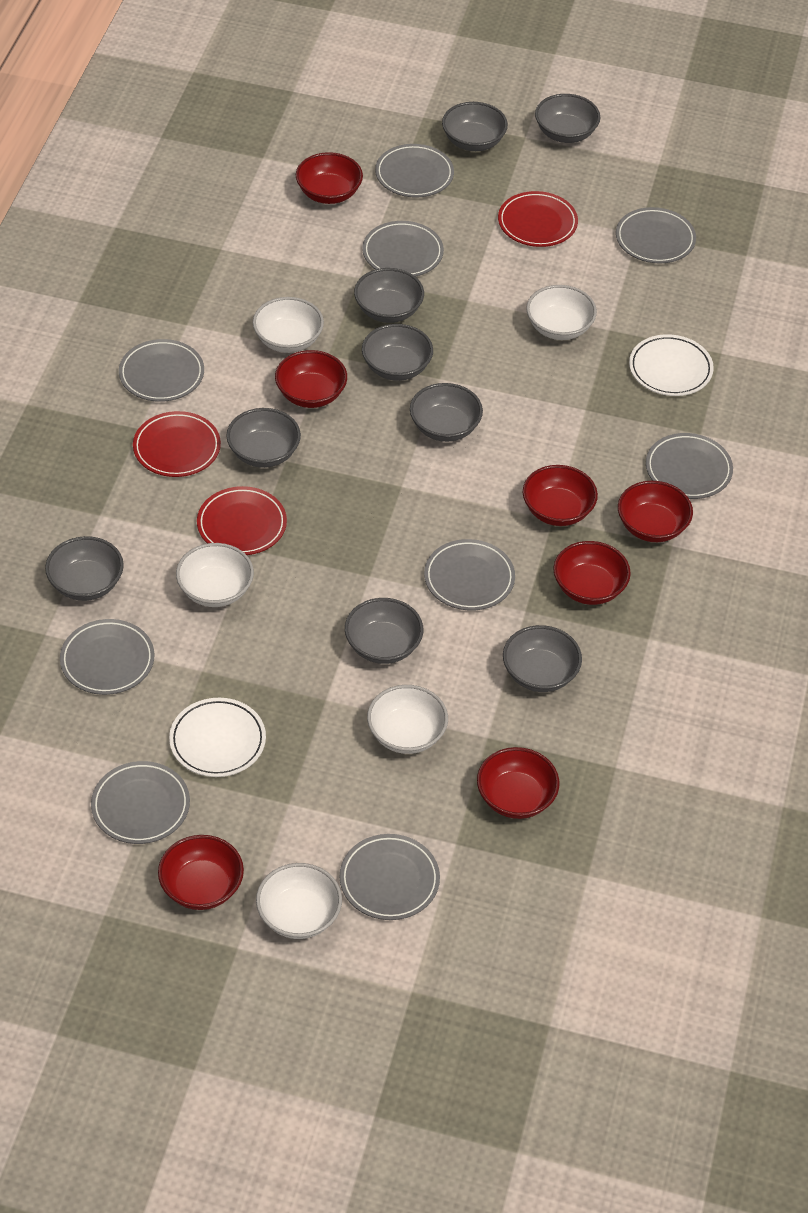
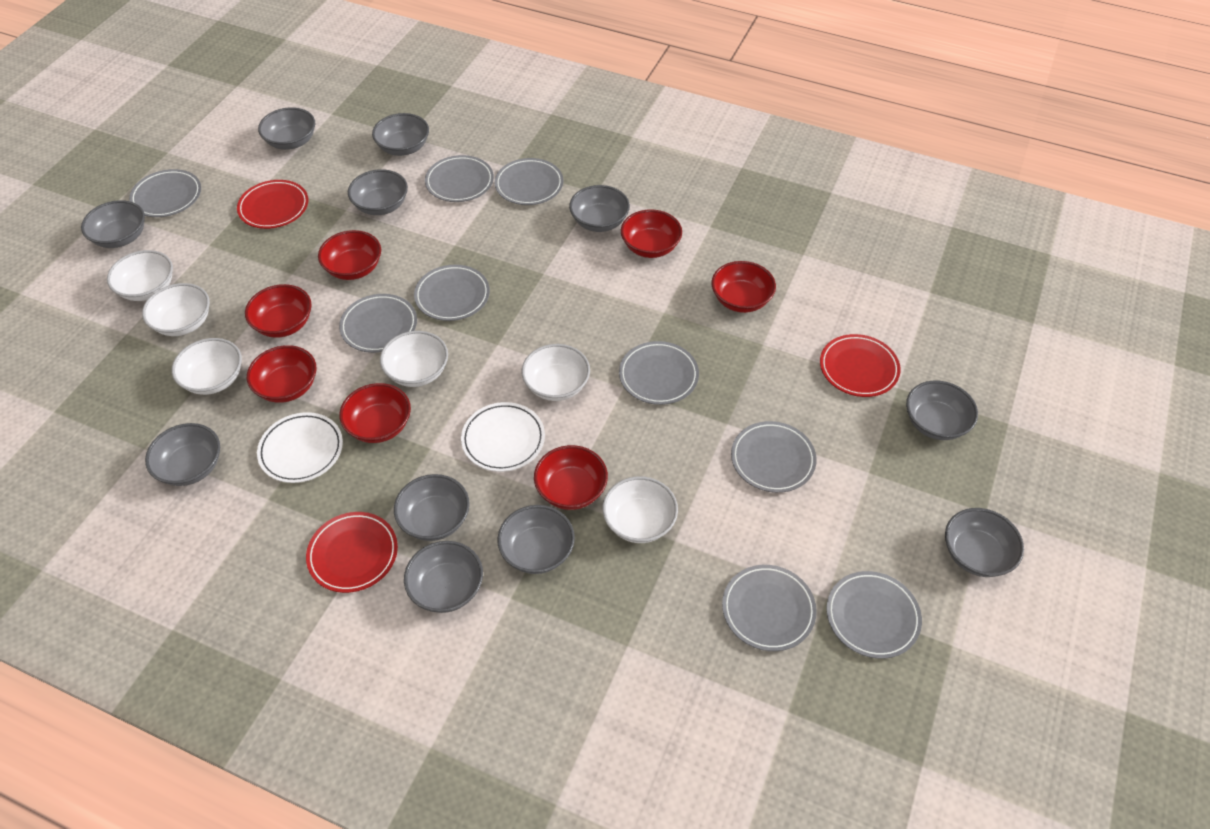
grey bowl: [45,536,124,601] [226,408,301,468] [345,598,423,664] [354,268,424,323] [362,324,433,381] [410,383,483,442] [442,102,508,151] [503,625,582,692] [535,94,600,143] = 9 -> [81,200,145,248] [145,423,220,486] [258,107,315,150] [348,169,408,215] [372,113,429,156] [394,474,470,541] [404,541,483,613] [497,505,575,574] [569,185,630,232] [906,380,978,440] [945,508,1024,577] = 11
white bowl: [176,543,254,607] [253,297,324,353] [256,863,342,939] [367,685,448,754] [526,285,597,340] = 5 -> [107,250,173,301] [142,283,210,336] [172,338,242,395] [380,331,448,387] [522,344,590,401] [603,476,678,543] = 6

